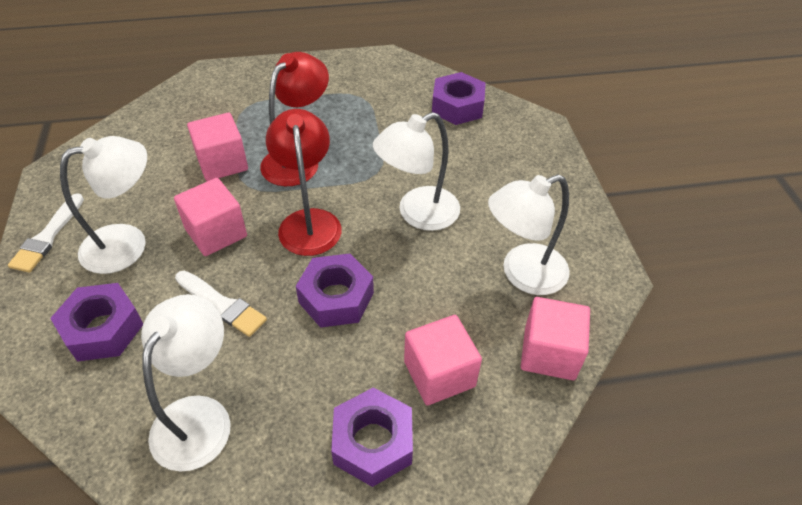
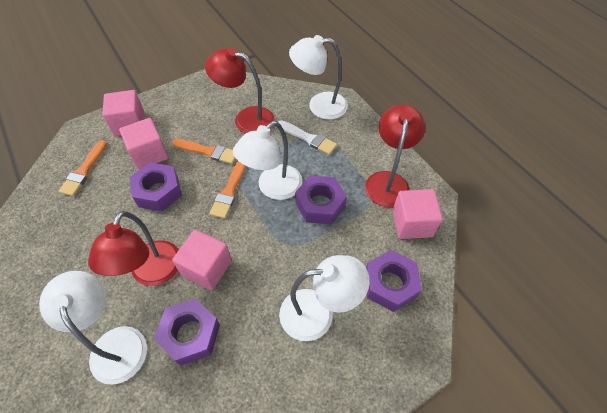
orange brush: none = 0 -> [59,140,107,196] [173,139,235,164] [209,161,246,219] = 3
red lamp: [260,52,329,186] [266,109,342,256] = 2 -> [88,211,179,286] [205,48,275,134] [365,105,425,207] = 3
white brush: [8,193,84,273] [175,271,267,337] = 2 -> [278,120,337,155] = 1

